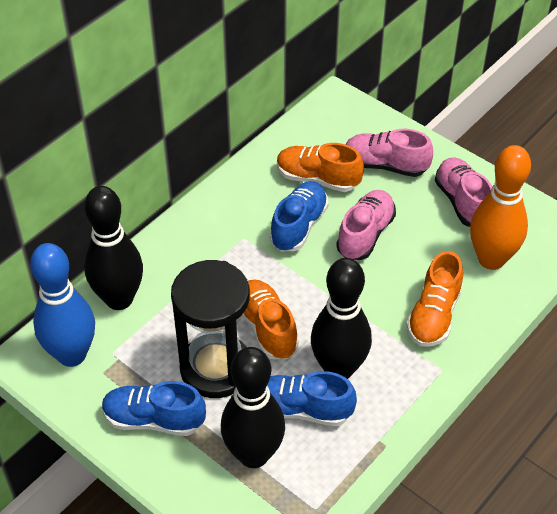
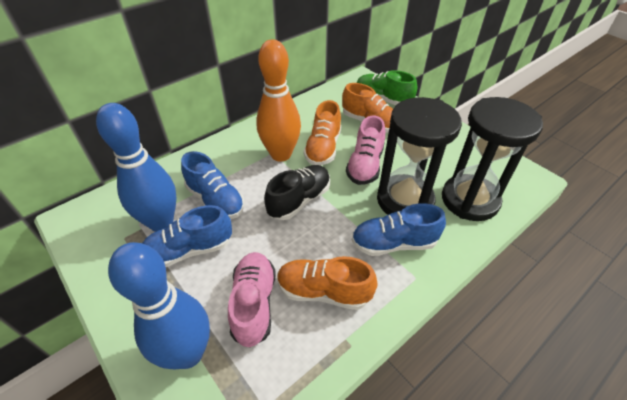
black bowling pin: [84,186,143,310] [221,347,285,468] [311,258,372,379] = 3 -> none = 0
black hourglass: [171,260,250,398] = 1 -> [377,97,462,215] [442,97,543,221] = 2
black shoe: none = 0 -> [264,165,330,220] = 1
blue bowling pin: [30,243,95,367] = 1 -> [96,103,177,232] [108,242,210,369] = 2
green shoe: none = 0 -> [357,70,417,105] = 1
pink shoe: [336,190,396,260] [345,129,433,177] [435,157,492,227] = 3 -> [228,252,276,347] [346,116,385,185] = 2

